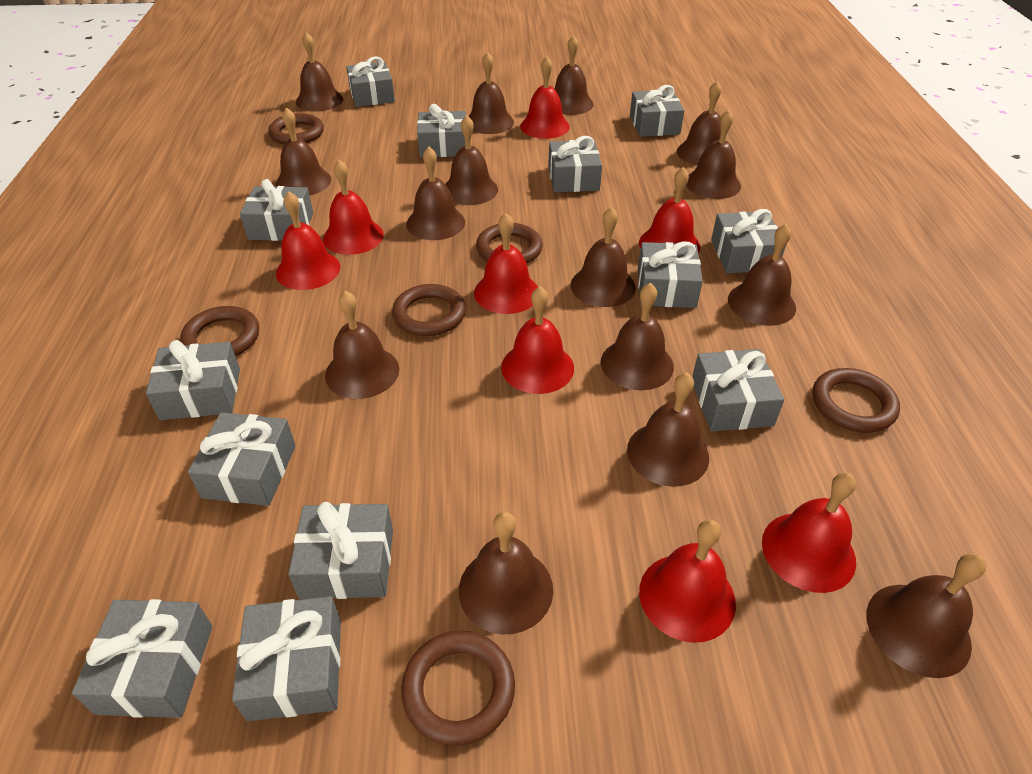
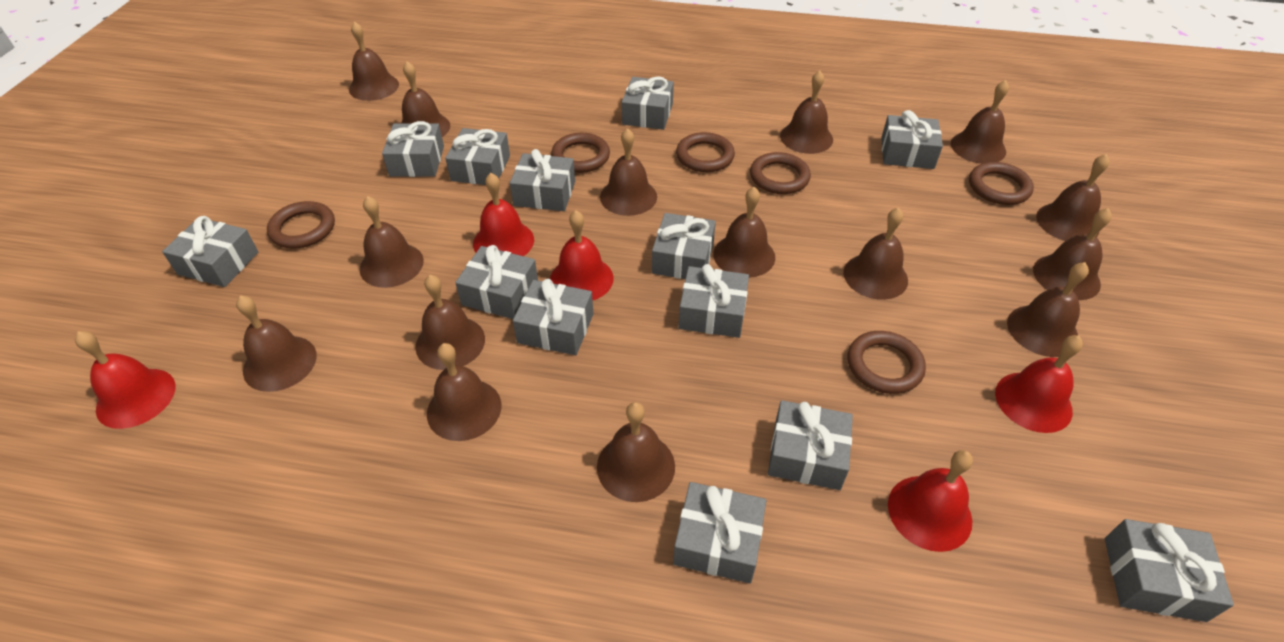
red bell: [276,191,340,290] [323,160,384,255] [474,213,538,314] [501,286,574,394] [520,56,570,139] [639,167,700,254] [639,519,736,643] [762,472,856,593] = 8 -> [75,331,175,429] [473,173,534,256] [550,210,614,300] [888,450,973,552] [995,335,1083,433] = 5

